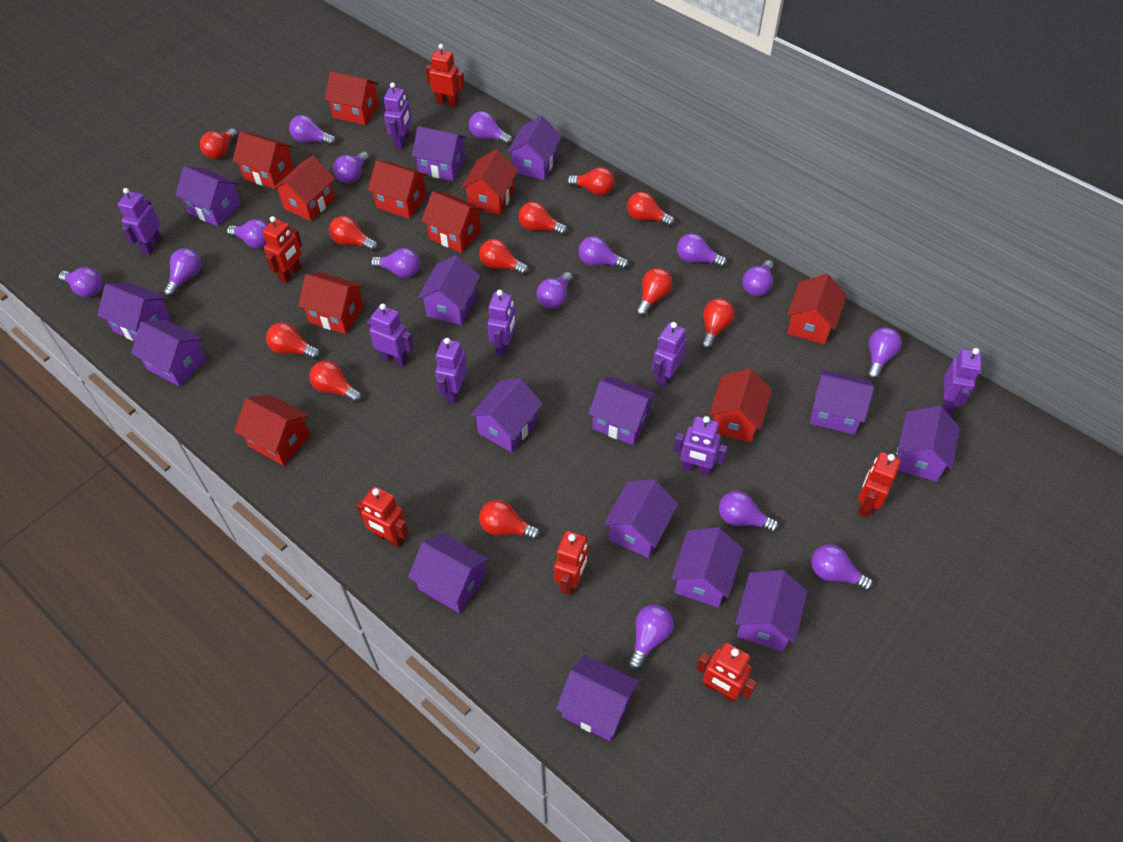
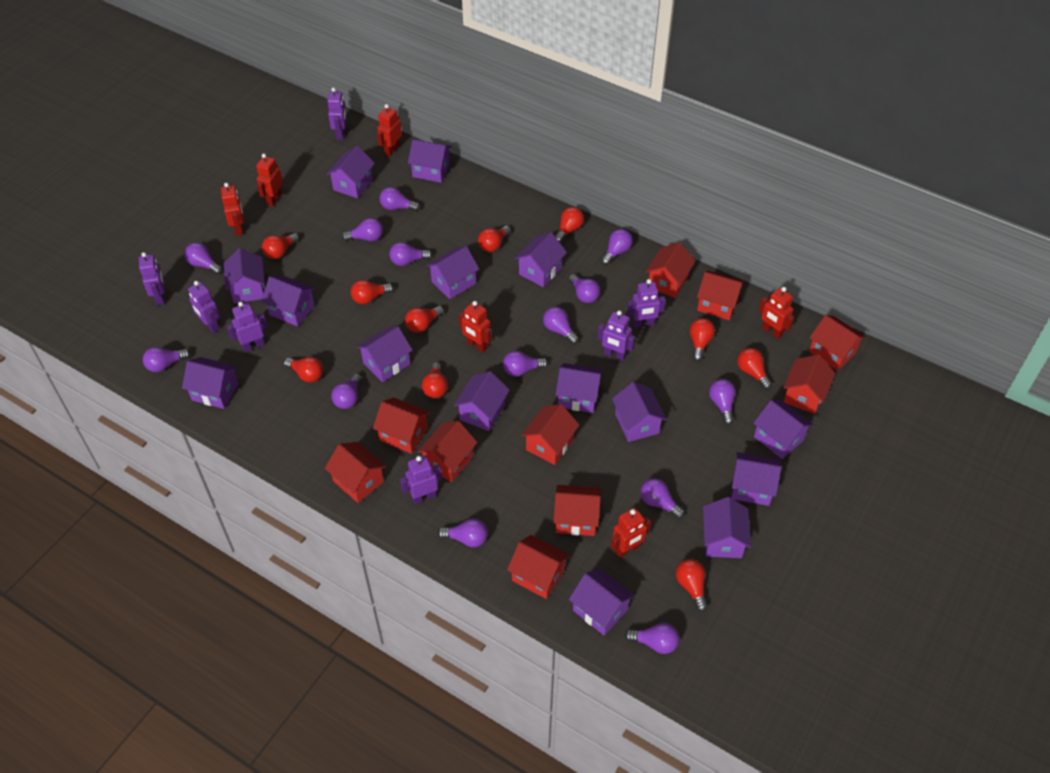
purple light bulb: [59,267,103,297] [164,248,201,297] [227,219,268,249] [289,115,336,146] [333,151,369,183] [370,248,420,278] [469,111,513,145] [537,272,573,309] [579,236,629,270] [628,605,674,670] [677,233,727,268] [719,491,779,533] [742,260,774,297] [811,544,873,591] [867,327,902,380] = 15 -> [143,347,190,372] [184,242,222,275] [331,373,361,409] [342,218,383,241] [380,187,420,211] [389,242,432,266] [438,519,488,547] [503,351,548,376] [543,307,579,344] [569,274,600,303] [601,229,633,265] [624,623,680,654] [641,478,685,519] [709,379,736,425] = 14
purple robot: [118,188,162,255] [367,304,414,367] [384,82,411,149] [435,338,467,404] [487,290,516,356] [653,322,687,388] [673,416,728,476] [943,348,982,414] = 8 -> [139,252,165,305] [188,281,220,333] [227,302,268,352] [327,88,347,140] [400,455,442,504] [597,310,635,361] [627,279,666,328] = 7
red light bulb: [200,128,238,159] [266,322,321,360] [310,361,362,403] [329,216,378,251] [479,239,529,275] [479,500,540,540] [519,202,567,236] [567,167,614,196] [627,192,675,227] [636,268,672,317] [701,298,734,350] = 11 -> [262,233,299,259] [284,357,323,383] [351,280,393,304] [405,306,444,333] [422,362,448,398] [478,226,511,252] [555,207,584,243] [676,559,708,612] [690,318,715,361] [737,348,772,389] = 10

